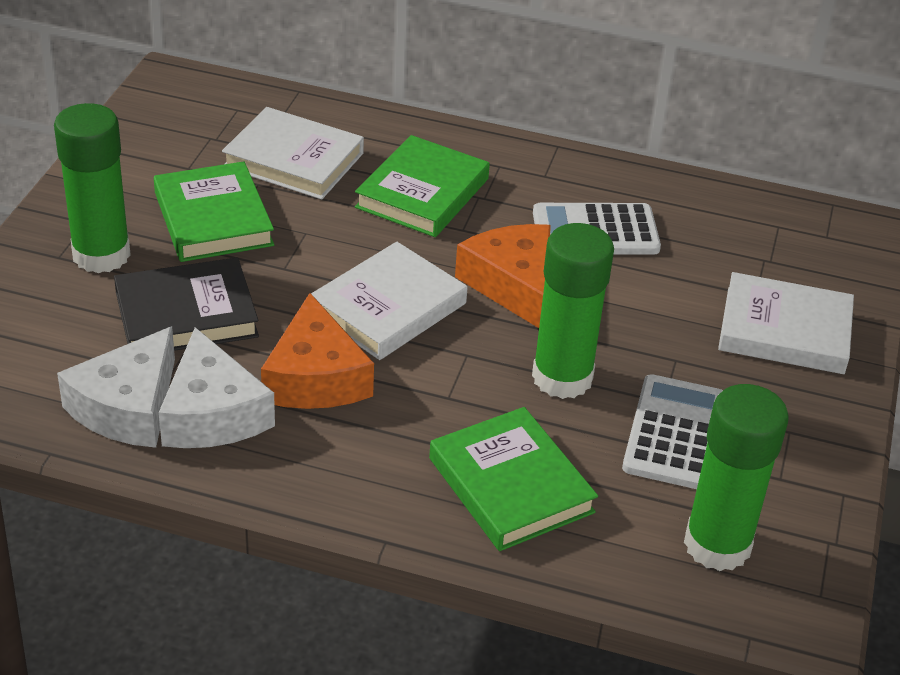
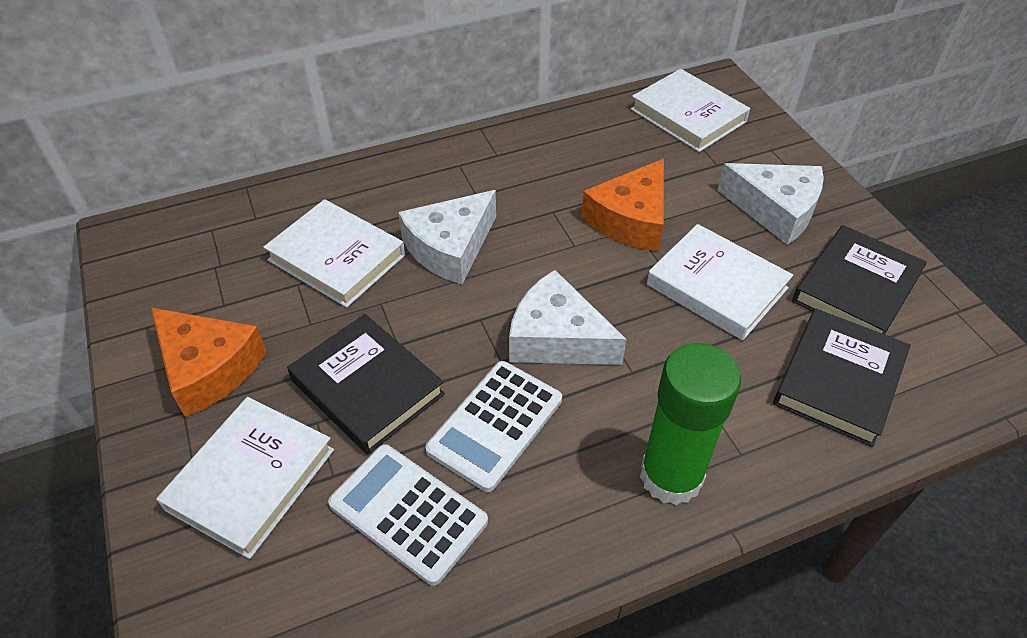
black book: [114,258,259,351] = 1 -> [287,314,445,455] [773,308,910,447] [792,225,927,335] = 3
green book: [154,161,274,262] [355,135,490,237] [429,407,598,551] = 3 -> none = 0
green glue stick: [54,103,131,273] [532,223,614,399] [684,384,789,571] = 3 -> [640,343,741,505] = 1
white book: [222,107,364,200] [311,242,467,360] [718,272,854,374] = 3 -> [156,397,334,559] [263,199,405,308] [631,69,750,152] [647,224,793,340] = 4
white cheese: [57,326,175,448] [159,327,275,448] = 2 -> [398,190,496,284] [509,270,627,365] [718,163,824,245] = 3

